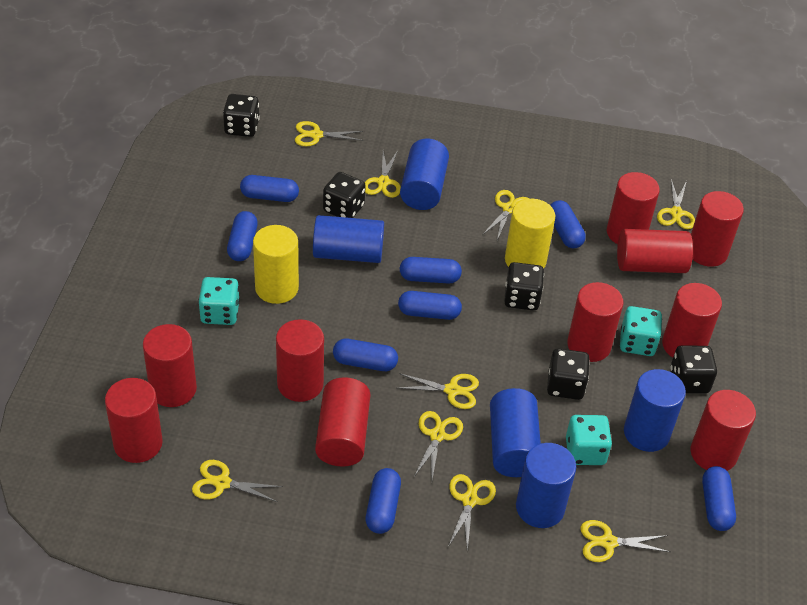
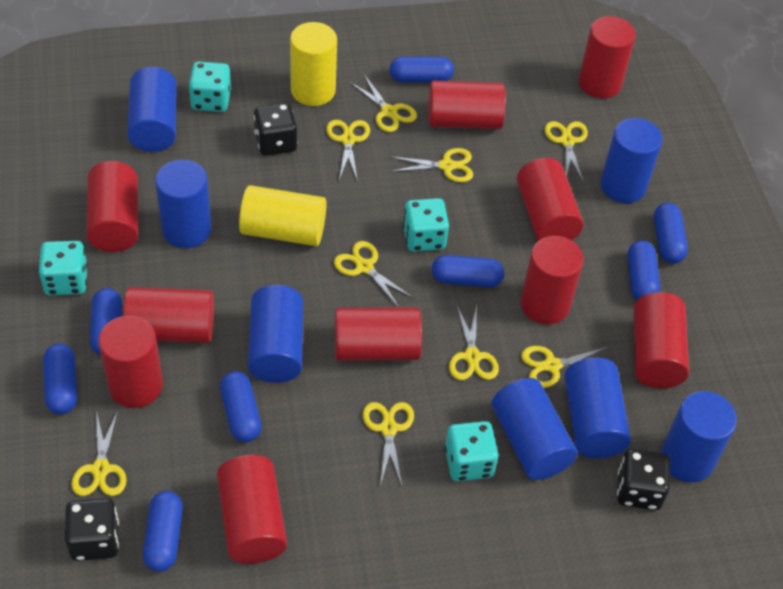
black dice: [223,94,260,137] [323,172,366,218] [504,262,544,311] [547,348,590,400] [670,345,717,393] = 5 -> [65,498,119,561] [254,103,298,156] [617,449,670,510] = 3
blue cylinder: [313,215,384,263] [400,139,449,210] [490,388,541,477] [516,443,576,528] [624,369,686,452] = 5 -> [127,67,177,152] [155,160,212,248] [248,285,303,383] [492,378,577,480] [564,358,631,458] [600,118,663,203] [661,391,737,482] = 7
turquoise dice: [198,277,240,325] [566,415,612,465] [620,306,662,356] = 3 -> [39,241,88,295] [189,61,231,112] [403,198,449,252] [445,421,499,481] = 4

